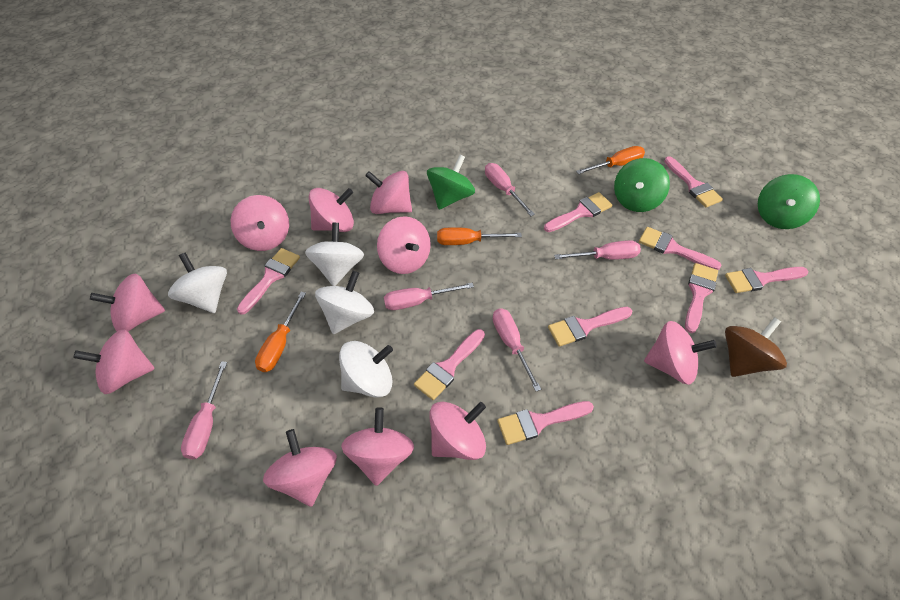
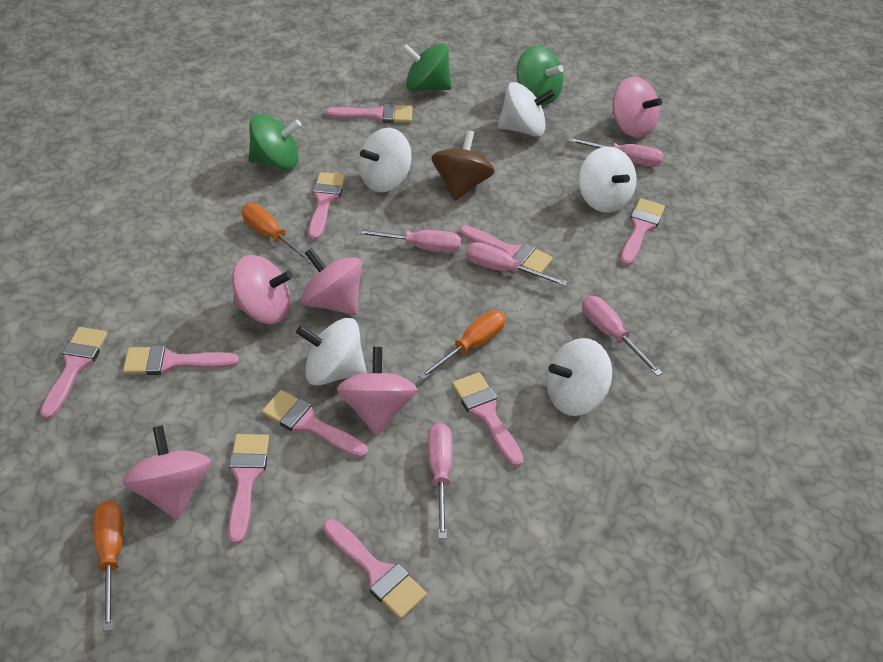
pink brush: [237,248,300,315] [414,329,485,400] [497,401,594,445] [544,192,612,232] [548,307,632,347] [639,227,722,270] [664,156,723,208] [685,263,718,333] [725,267,808,293] = 9 -> [40,327,108,420] [123,345,239,375] [228,434,269,544] [261,390,368,458] [308,172,345,240] [323,519,427,619] [325,103,413,123] [452,372,524,467] [460,225,553,273] [620,198,665,266] = 10
pink spinning top: [73,329,155,394] [90,273,165,331] [231,195,289,251] [263,429,337,507] [309,188,354,232] [341,407,414,486] [365,171,412,214] [377,216,431,274] [429,401,486,460] [644,321,717,385] = 10 -> [122,425,211,520] [232,255,293,324] [301,248,362,315] [337,347,418,436] [612,77,662,138] = 5
white spinning top: [168,253,227,313] [305,223,364,286] [315,271,374,334] [339,341,393,398] = 4 -> [296,318,367,386] [359,128,412,192] [498,82,555,137] [546,338,612,416] [579,146,637,213] = 5

